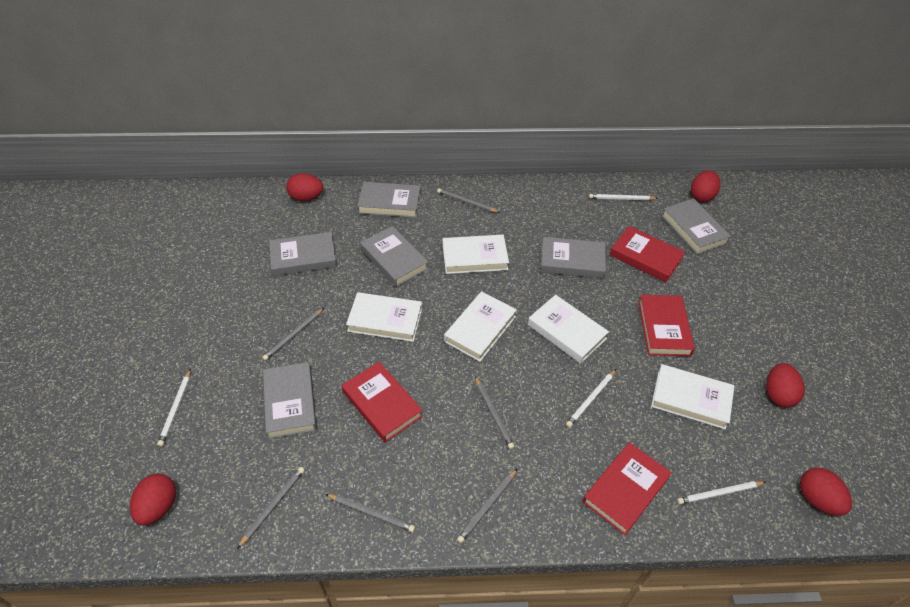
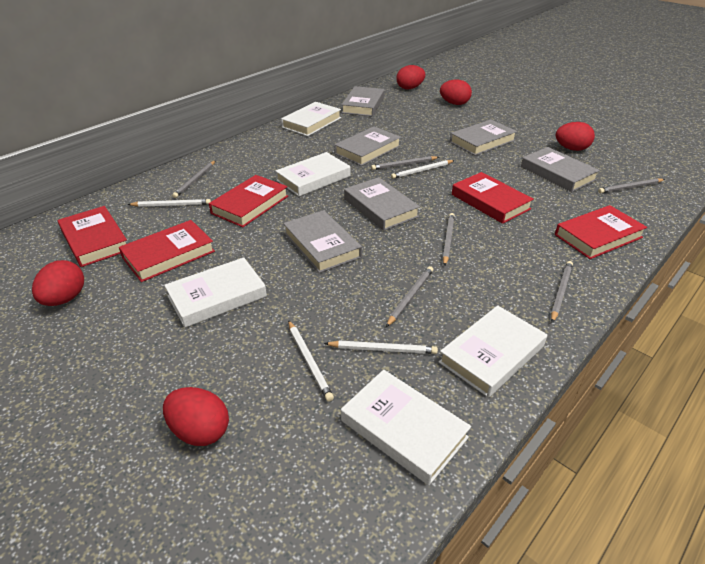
red book: [342,362,423,443] [582,442,672,536] [610,226,685,282] [638,295,695,356] = 4 -> [58,206,127,267] [119,220,215,282] [209,175,288,227] [452,172,534,224] [555,205,647,259] = 5

